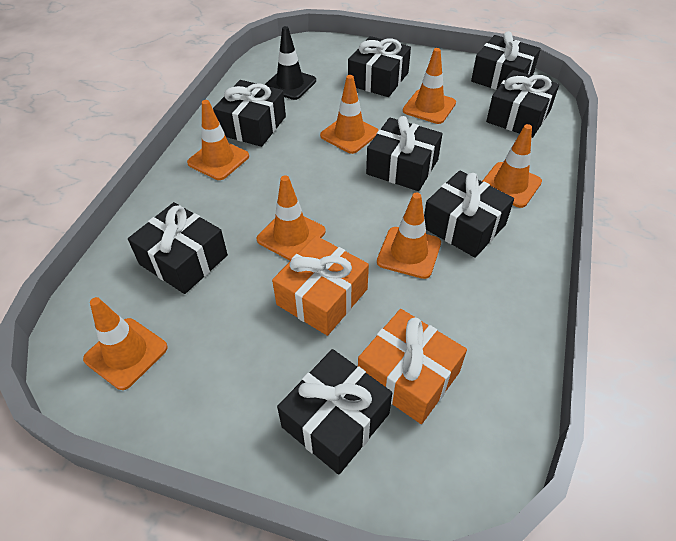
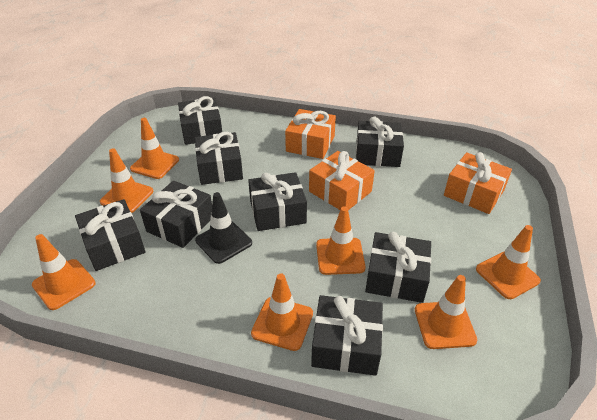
orange gift: [272,236,369,336] [358,309,467,424] = 2 -> [285,109,336,159] [309,151,375,210] [444,152,512,214] = 3

